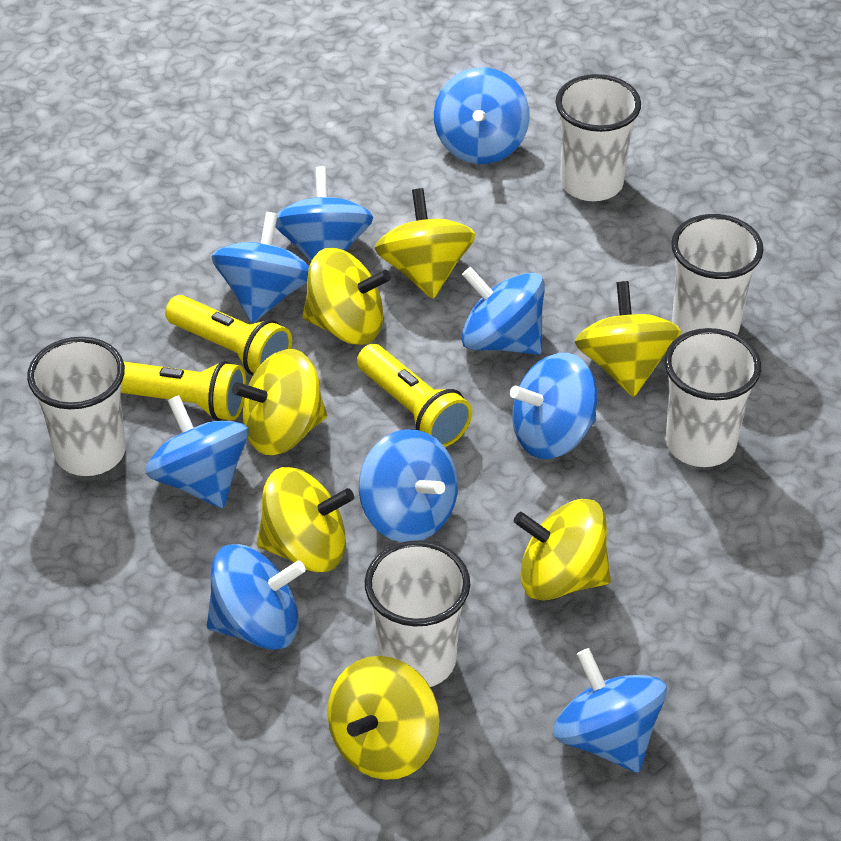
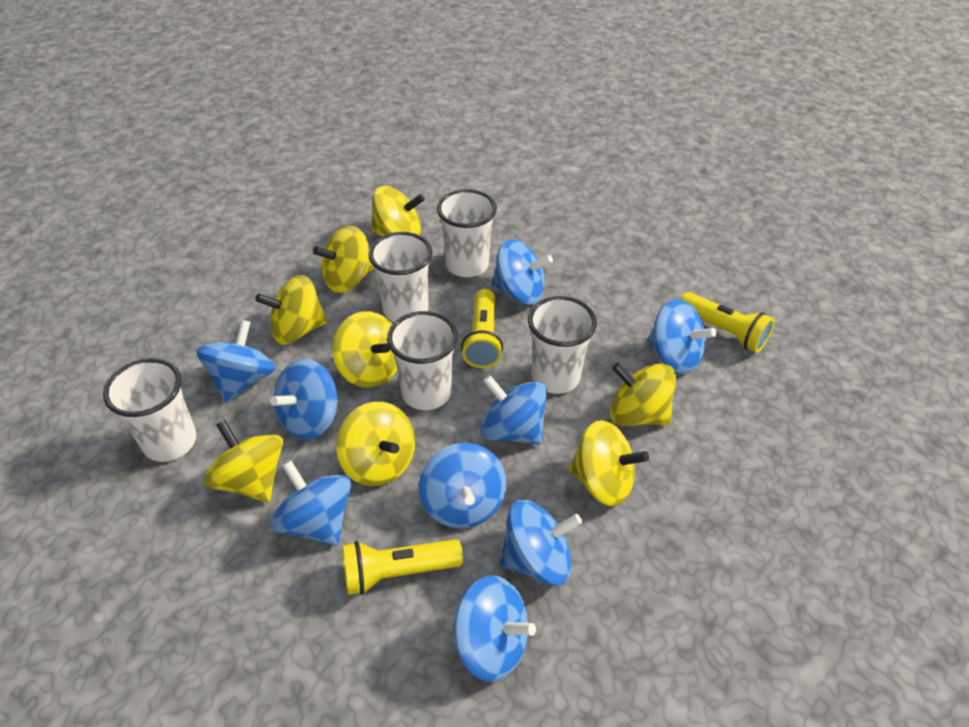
yellow spinning top: [232,349,327,455] [257,467,354,572] [302,248,391,345] [328,656,440,780] [375,188,475,299] [514,499,611,601] [575,281,681,397] = 7 -> [204,420,283,502] [255,275,328,345] [313,226,374,293] [332,311,397,388] [336,402,415,486] [371,186,425,236] [569,420,649,506] [610,363,676,426] = 8

